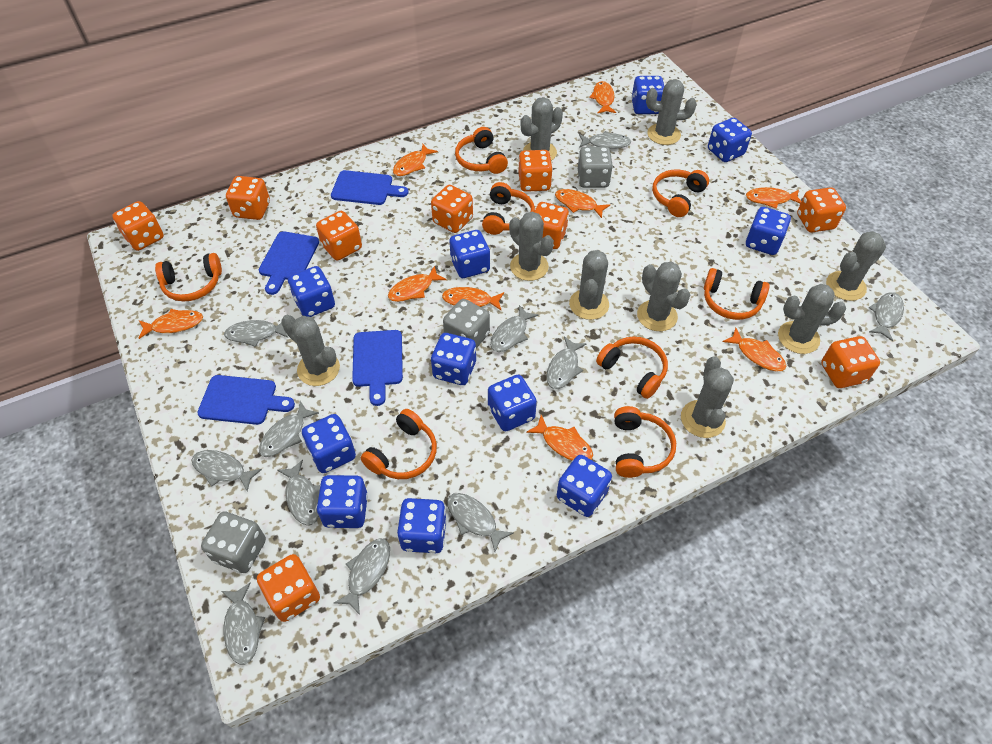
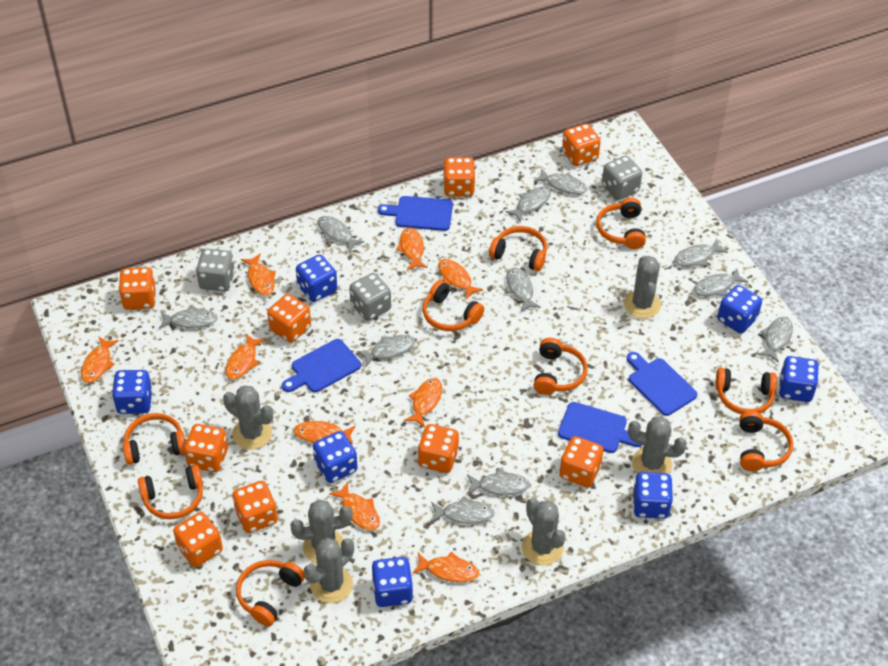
blue dice: [288,266,335,317] [302,414,356,473] [317,475,368,528] [397,498,447,553] [431,333,476,385] [449,230,490,278] [488,375,537,431] [557,455,612,517] [631,76,664,114] [708,118,752,162] [746,207,791,255] = 11 -> [112,370,153,414] [296,254,337,302] [313,431,358,483] [372,557,413,607] [633,472,673,519] [717,285,762,333] [779,356,819,402] = 7
grey cactus: [281,315,340,386] [509,212,554,281] [520,97,563,161] [569,250,609,320] [637,262,690,331] [646,79,697,145] [681,356,734,438] [778,284,846,354] [826,231,886,301] = 9 -> [223,385,273,450] [290,500,353,564] [304,538,354,603] [522,498,566,565] [624,256,661,319] [628,416,687,474] = 6
orange headphones: [155,253,222,302] [361,409,437,479] [455,127,508,174] [482,182,535,235] [596,337,668,399] [614,406,676,478] [652,169,709,217] [704,268,770,320] = 8 -> [123,413,186,465] [138,465,203,519] [236,560,305,626] [423,280,484,331] [489,226,547,271] [534,338,588,395] [596,198,646,249] [715,368,777,414] [739,411,793,471] = 9

